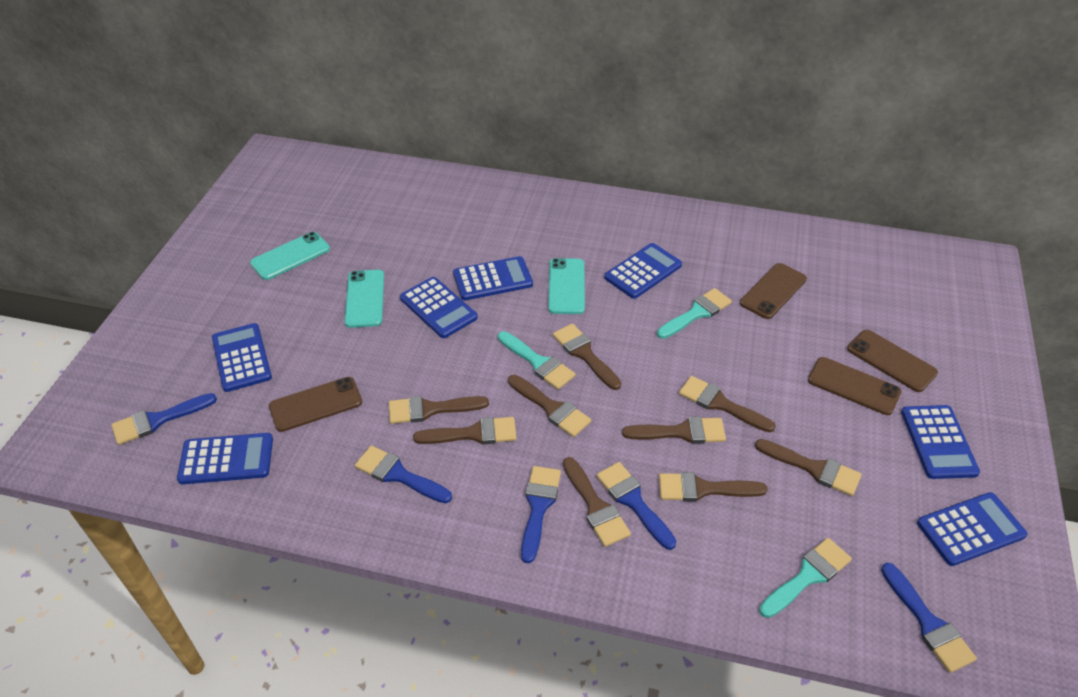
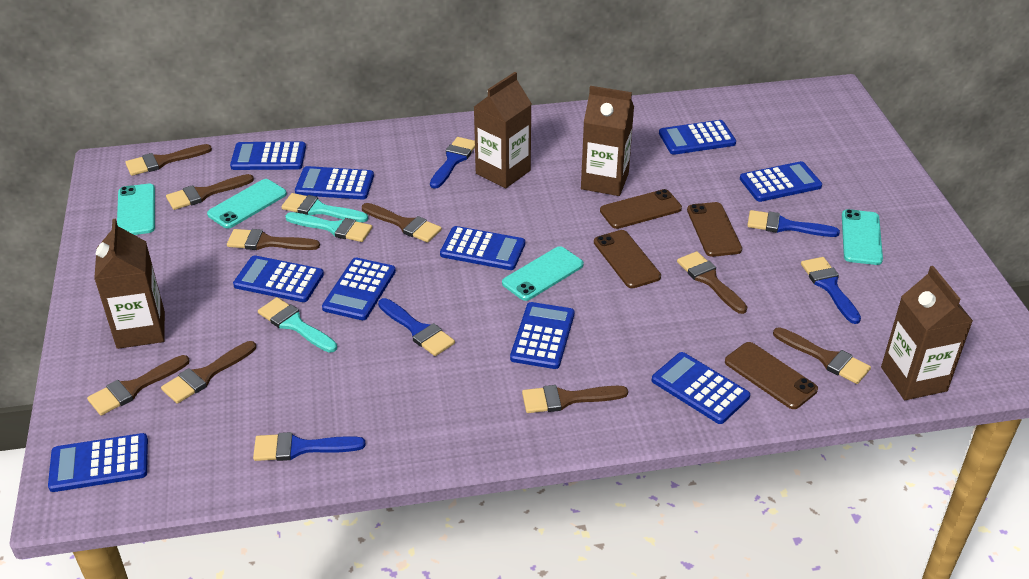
blue calculator: [177,433,273,484] [212,323,272,392] [400,277,478,338] [453,256,533,301] [604,243,682,299] [901,405,980,479] [917,492,1027,566] = 7 -> [48,433,148,492] [230,142,306,170] [233,255,324,302] [295,166,374,199] [322,258,396,320] [440,226,525,270] [510,302,574,369] [652,352,750,424] [659,120,736,155] [740,161,822,202] = 10
brown carton: none = 0 -> [94,219,165,349] [474,72,532,188] [581,86,634,196] [881,266,973,400] = 4
turquoise phone: [250,232,330,280] [344,270,384,328] [548,258,585,314] = 3 -> [117,184,155,235] [207,179,287,228] [502,246,584,301] [842,209,883,265] = 4

